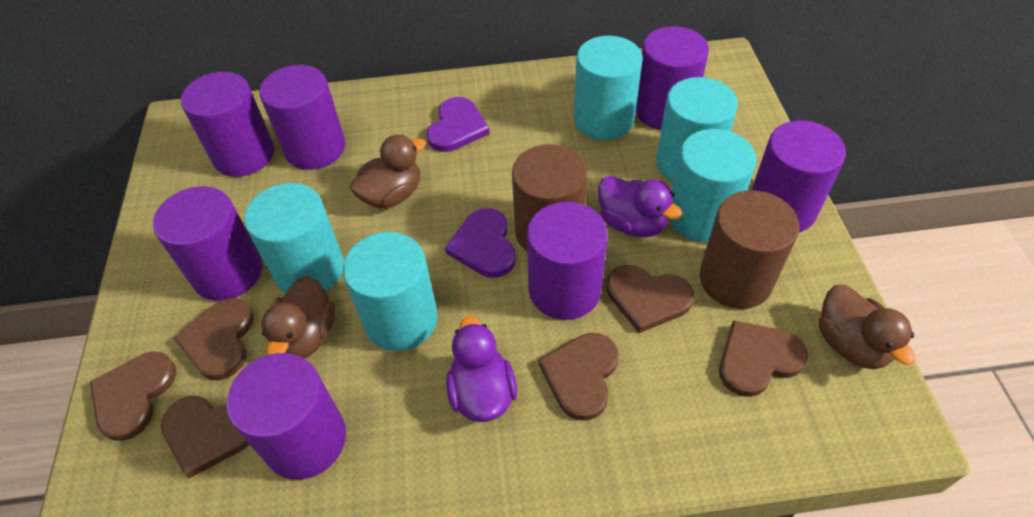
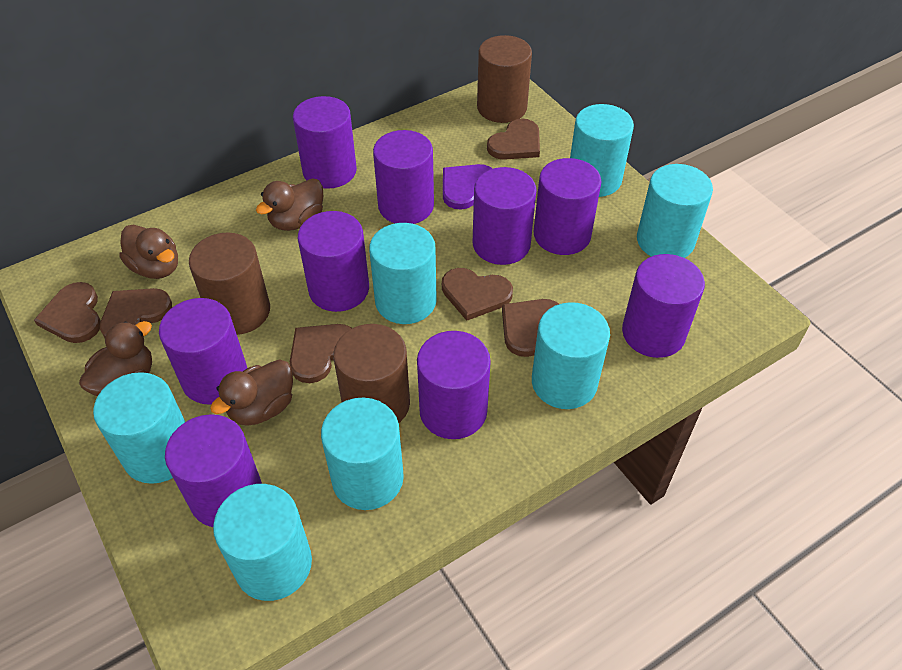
brown cylinder: [512,144,587,251] [699,190,799,309] = 2 -> [189,233,270,335] [333,324,410,423] [477,35,532,123] = 3
brown duck: [261,276,335,359] [350,135,426,208] [819,285,916,369] = 3 -> [79,321,152,396] [119,225,178,279] [210,359,293,426] [256,178,323,231] = 4
purple cylinder: [153,186,263,301] [181,72,274,177] [226,353,346,480] [259,65,345,170] [527,202,608,320] [636,26,709,130] [752,121,846,232] = 7 -> [159,298,247,405] [165,414,262,527] [293,96,357,189] [298,211,369,312] [373,130,434,224] [417,331,491,439] [473,167,537,265] [534,158,601,255] [622,254,705,358] = 9
purple duck: [446,316,517,422] [598,176,683,237] = 2 -> none = 0
purple heart: [426,97,490,152] [445,208,516,278] = 2 -> [443,164,493,210] = 1
turquoise cylinder: [244,183,344,293] [343,232,438,351] [574,36,643,140] [656,77,738,182] [669,129,757,242] = 5 -> [93,372,185,484] [213,484,312,601] [321,398,404,510] [369,223,437,324] [532,302,610,409] [570,104,634,197] [637,164,713,258] = 7

